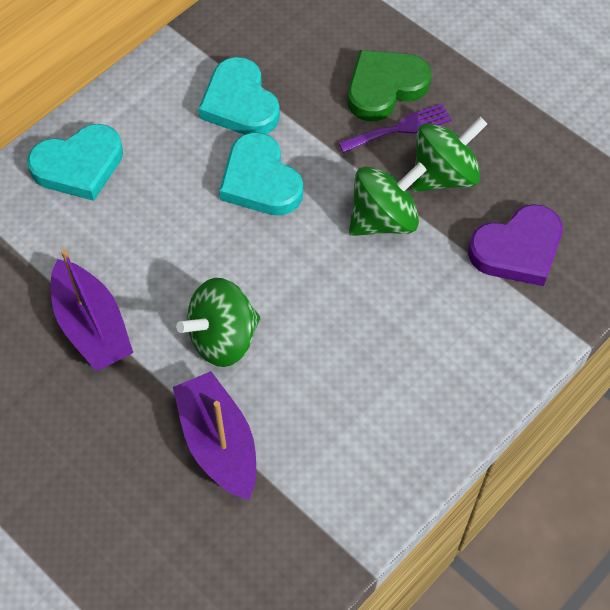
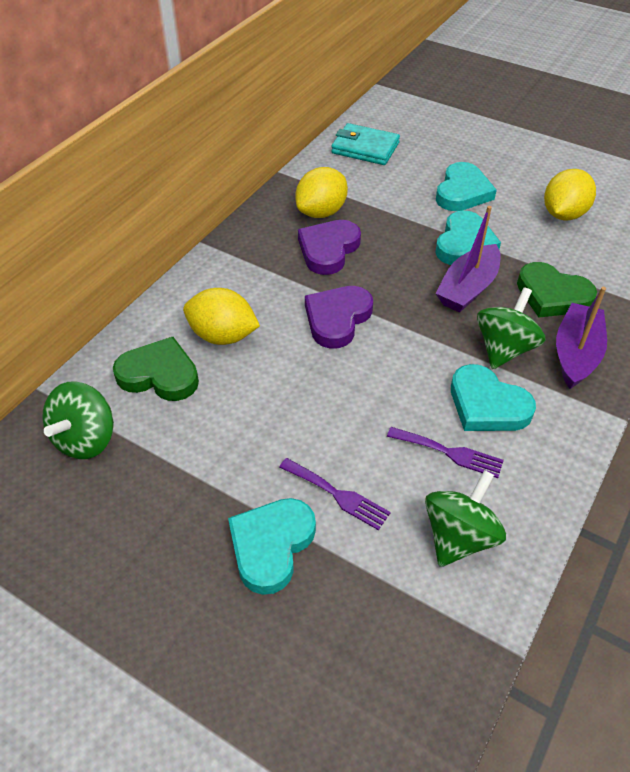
green heart: [348,50,432,121] = 1 -> [113,337,199,401] [517,262,597,317] = 2
purple fork: [338,104,452,153] = 1 -> [279,458,391,530] [387,427,504,478] = 2
purple heart: [468,204,563,286] = 1 -> [298,220,361,275] [305,286,373,349] = 2
turquoise heart: [27,124,123,201] [198,57,280,135] [219,132,303,216] = 3 -> [228,498,316,595] [435,210,501,265] [436,162,497,211] [451,364,536,431] = 4
turquoise wallet: none = 0 -> [331,123,400,165] = 1
yellow lemon: none = 0 -> [183,288,260,345] [296,167,348,218] [544,169,596,220] = 3

